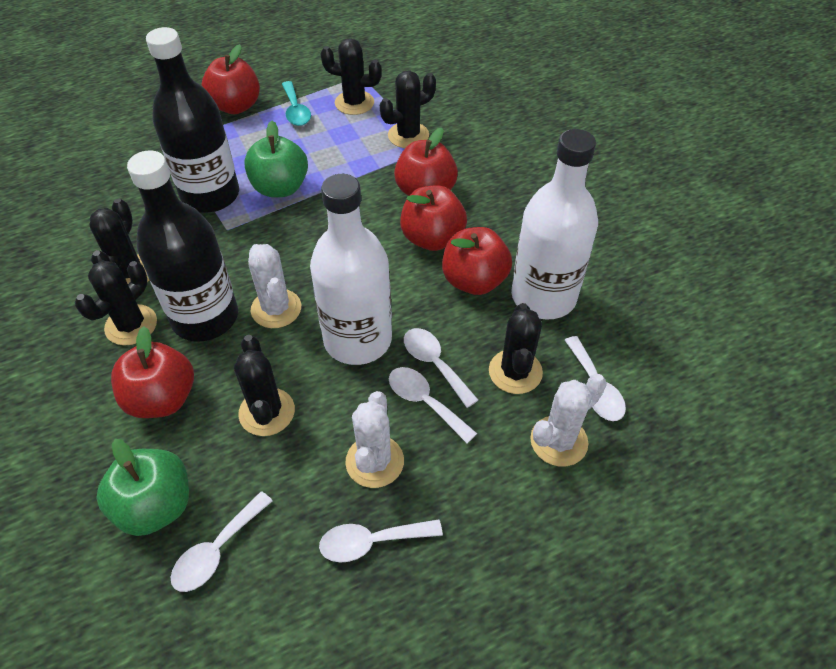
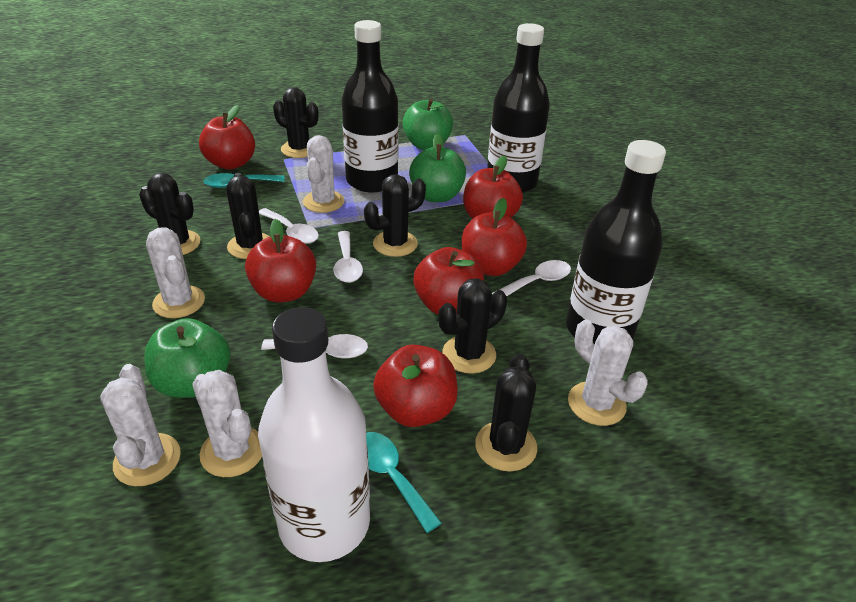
black bottle: [127,150,238,342] [146,27,239,213] = 2 -> [342,20,398,193] [487,23,550,193] [566,140,666,344] = 3
green apple: [96,439,189,536] [244,121,308,197] = 2 -> [144,318,230,398] [402,99,453,150] [409,134,466,202] = 3
red apple: [111,326,194,418] [202,44,260,114] [394,128,458,196] [400,185,467,251] [442,227,512,295] = 5 -> [199,105,255,170] [245,219,316,302] [373,344,458,427] [414,247,484,315] [462,198,527,276] [463,156,523,219] = 6
turquoise spoon: [282,81,311,126] = 1 -> [204,173,285,188] [366,432,442,533] = 2
white bottle: [310,174,392,365] [511,129,598,320] = 2 -> [258,307,370,562] = 1
white cactus: [248,244,301,328] [345,391,404,488] [530,374,607,467] = 3 -> [100,364,181,486] [146,227,205,318] [192,370,262,477] [303,135,344,213] [568,319,648,426] = 5
white spoon: [171,491,273,592] [319,519,443,563] [389,367,477,443] [404,328,478,408] [565,336,626,421] = 5 -> [259,208,319,244] [261,334,368,359] [333,231,363,283] [492,260,571,296] = 4

